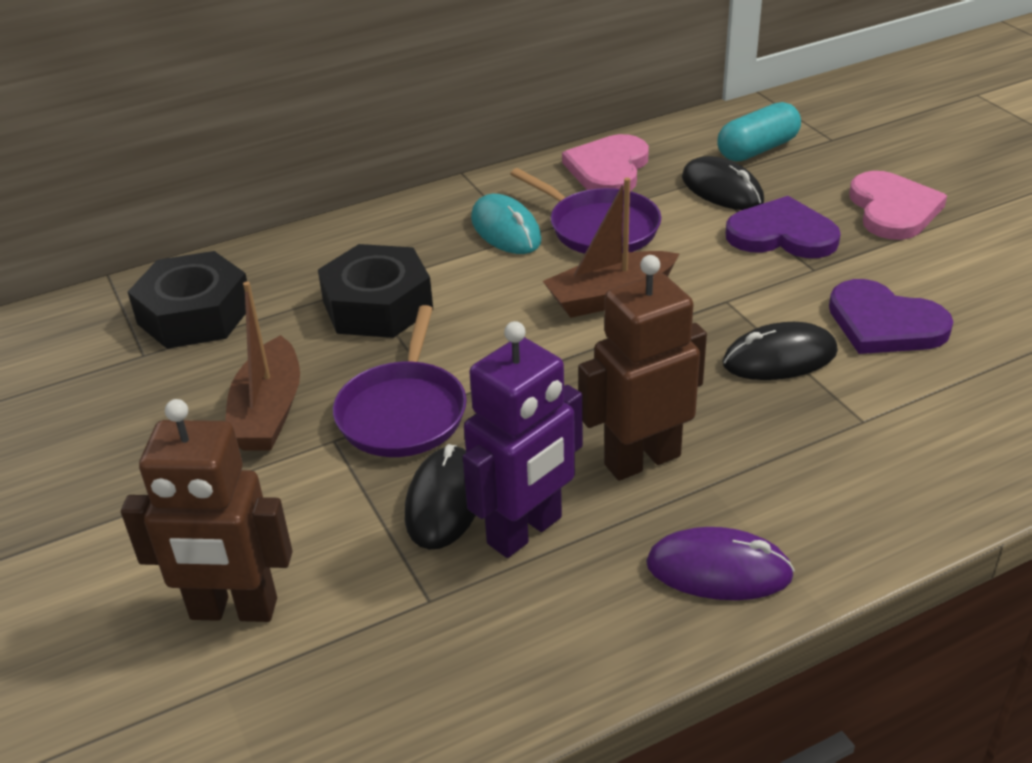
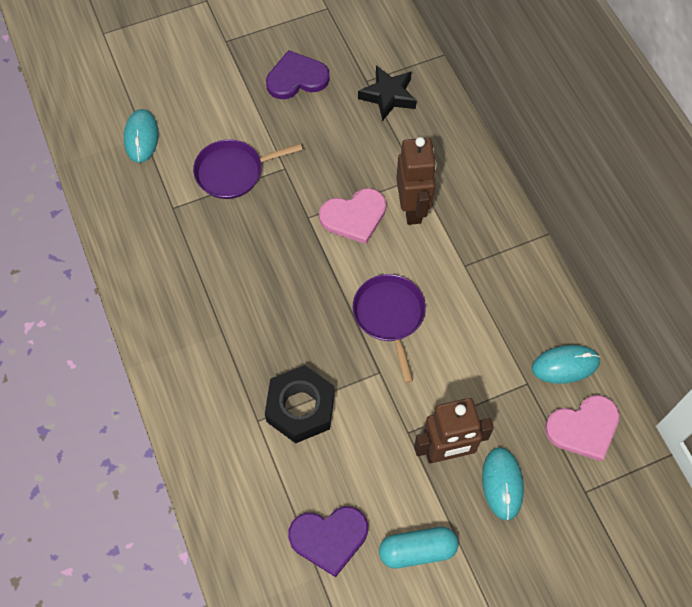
black mouse: [405,444,476,549] [682,156,764,210] [723,322,838,380] = 3 -> none = 0
black nut: [128,251,247,349] [318,244,433,338] = 2 -> [265,365,335,443] = 1
black star: none = 0 -> [358,66,416,121] = 1
brown boat: [225,281,300,450] [543,177,679,318] = 2 -> none = 0
purple mouse: [646,527,795,600] = 1 -> none = 0
purple robot: [462,321,583,558] = 1 -> none = 0
turquoise mouse: [471,194,542,254] = 1 -> [124,109,159,163] [482,447,524,521] [532,345,600,384] = 3

